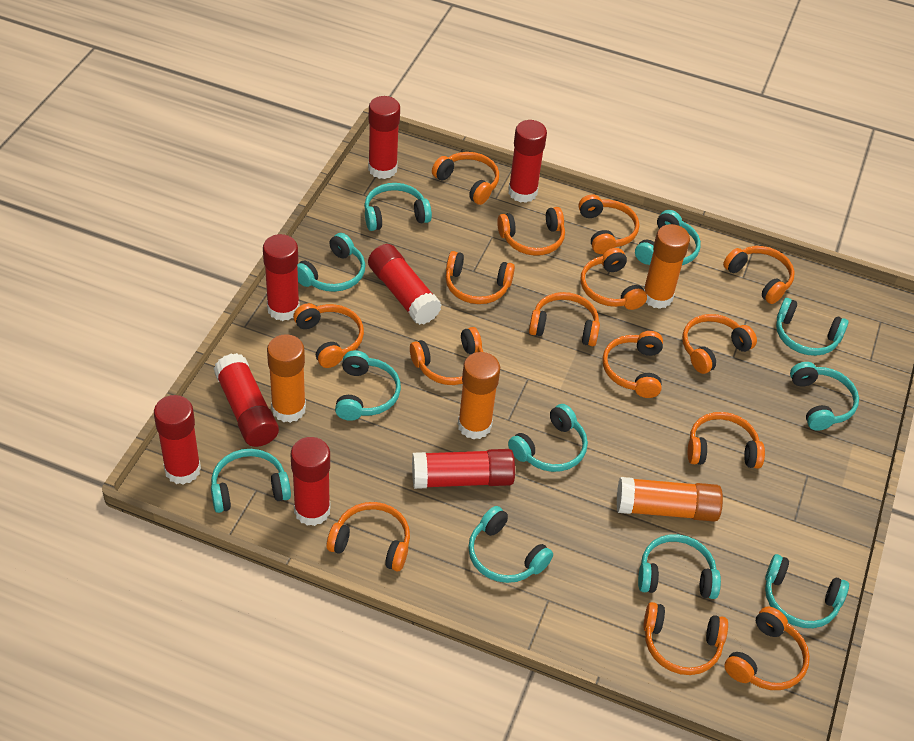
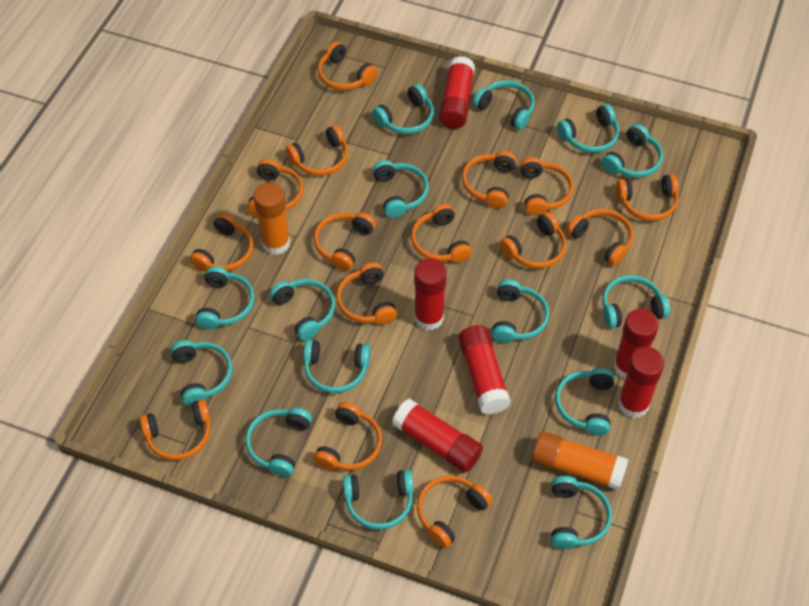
orange glue stick: [267,334,306,423] [458,352,500,439] [617,477,723,522] [643,224,690,309] = 4 -> [253,183,290,255] [532,431,629,490] = 2
red glue stick: [154,395,201,485] [213,353,279,447] [263,234,300,321] [291,437,330,526] [368,96,400,179] [368,244,442,325] [412,449,515,489] [508,120,547,203] = 8 -> [392,399,483,473] [414,258,447,330] [439,56,475,129] [458,325,511,414] [614,309,659,379] [618,347,665,418] = 6
turquoise headphones: [211,449,291,513] [297,233,365,292] [335,350,401,421] [364,183,432,231] [468,506,553,583] [508,404,588,472] [635,210,701,265] [638,534,721,599] [765,554,849,628] [776,298,849,356] [790,362,859,431] = 11 -> [171,340,232,406] [195,266,254,329] [246,408,312,477] [270,279,335,341] [304,340,370,393] [343,470,414,530] [372,84,434,134] [372,160,429,218] [473,80,535,130] [492,279,549,343] [551,476,612,549] [555,368,615,436] [557,104,620,153] [601,124,663,178] [602,275,670,328] = 15

